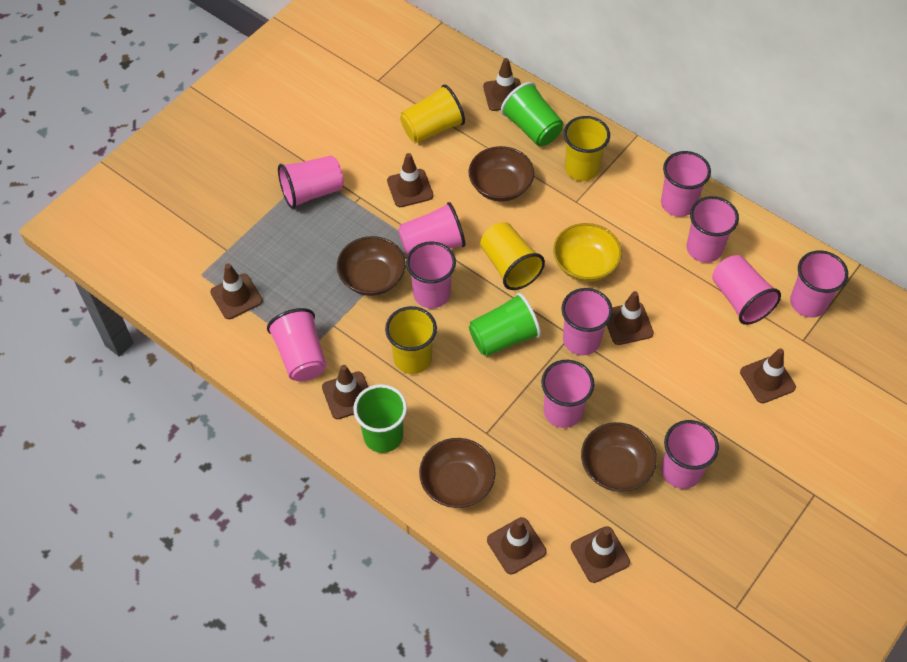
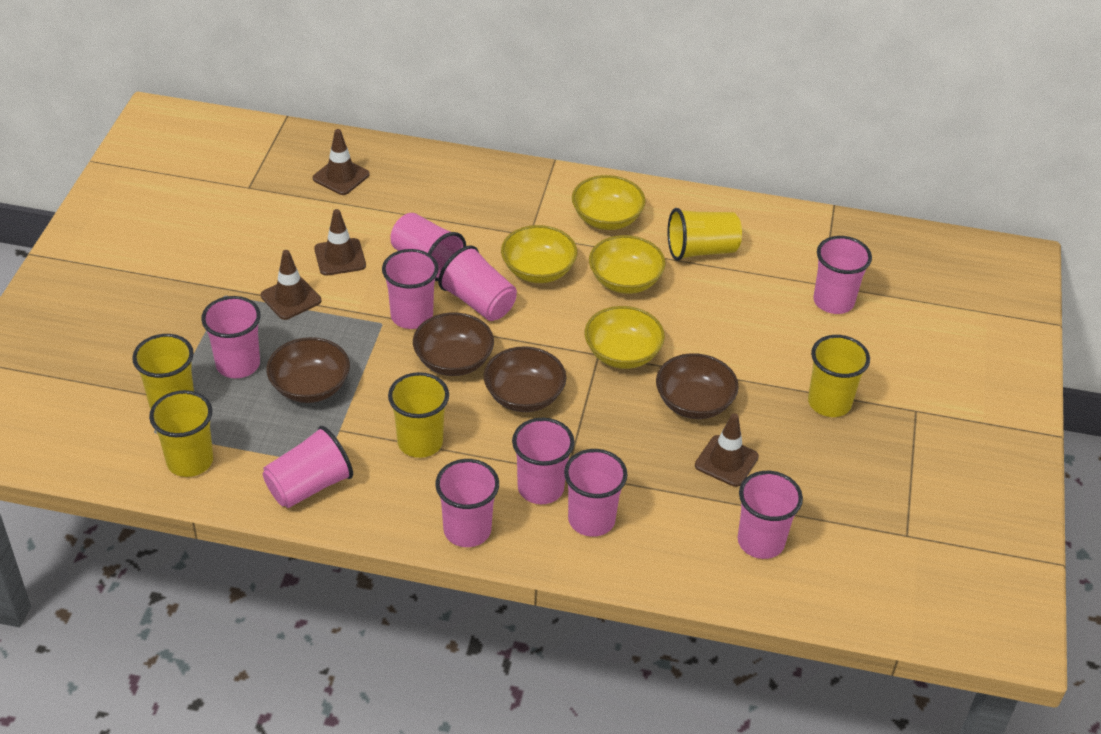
brown traffic cone: [210,263,263,319] [322,365,368,419] [387,153,433,207] [483,58,521,111] [487,517,547,574] [571,526,630,583] [607,291,654,345] [740,348,796,403] = 8 -> [261,250,321,320] [313,129,370,195] [314,209,366,276] [695,413,759,487] = 4
green cup: [353,384,407,453] [469,293,541,357] [501,82,563,146] = 3 -> none = 0
pink cup: [267,308,327,381] [278,155,344,209] [398,202,465,256] [406,241,456,308] [541,360,594,428] [561,288,613,355] [661,151,711,217] [662,420,719,489] [687,196,739,263] [712,255,781,325] [790,250,848,318] = 11 -> [201,296,261,378] [263,426,353,508] [382,249,439,329] [390,213,466,281] [435,459,499,547] [438,245,517,321] [512,418,574,504] [564,449,627,537] [738,471,803,559] [813,236,872,314] = 10
yellow bowl: [553,223,622,282] = 1 -> [501,225,577,283] [572,175,646,230] [585,306,665,369] [589,235,666,294] = 4
yellow cup: [385,306,437,374] [400,84,465,143] [480,222,545,290] [564,116,610,181] = 4 -> [132,334,194,409] [149,390,213,477] [388,372,449,458] [668,208,742,261] [808,335,870,417] = 5

